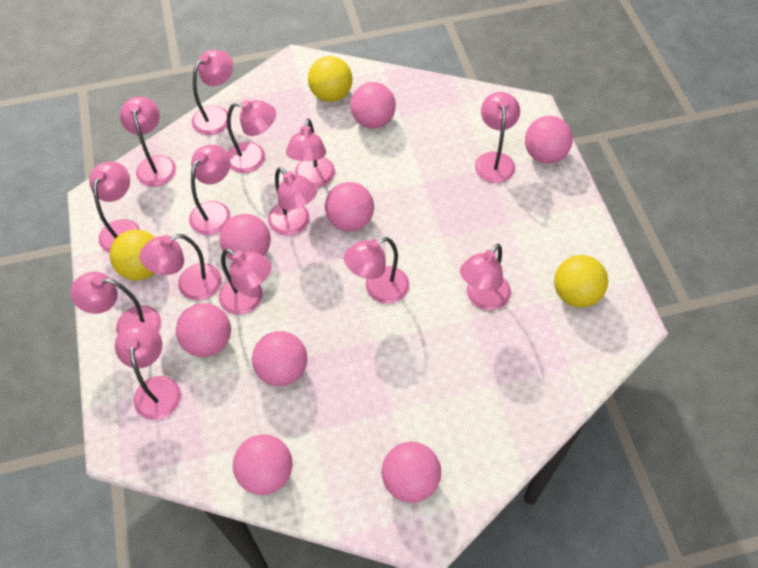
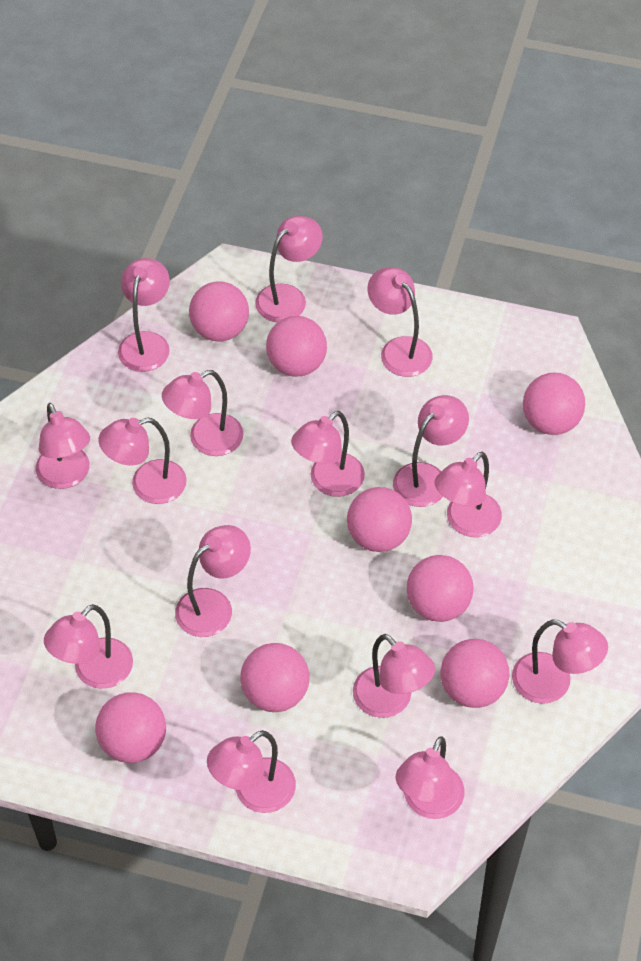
pink lamp: [70,272,161,335] [89,161,140,253] [115,322,181,420] [120,97,176,187] [140,234,222,301] [189,145,231,235] [192,50,233,135] [219,249,272,315] [227,100,276,173] [268,167,318,236] [286,118,335,188] [344,237,409,304] [460,244,511,310] [475,92,520,183] = 14 -> [36,403,90,489] [44,604,133,689] [98,418,187,504] [118,258,170,372] [162,370,244,456] [175,525,251,637] [207,730,296,813] [255,216,323,322] [291,411,365,497] [353,634,435,718] [367,267,433,377] [393,395,469,507] [396,737,464,819] [434,452,502,537] [512,619,608,704] = 15
yellow ball: [110,230,155,281] [308,56,352,102] [554,255,608,308] = 3 -> none = 0

